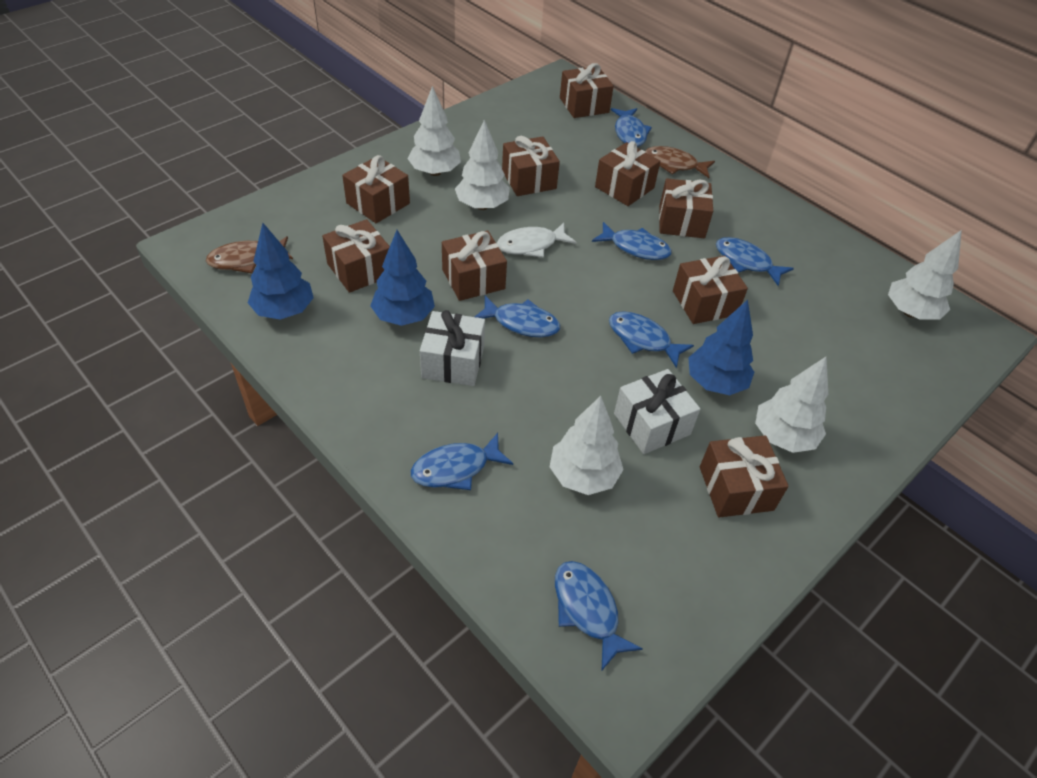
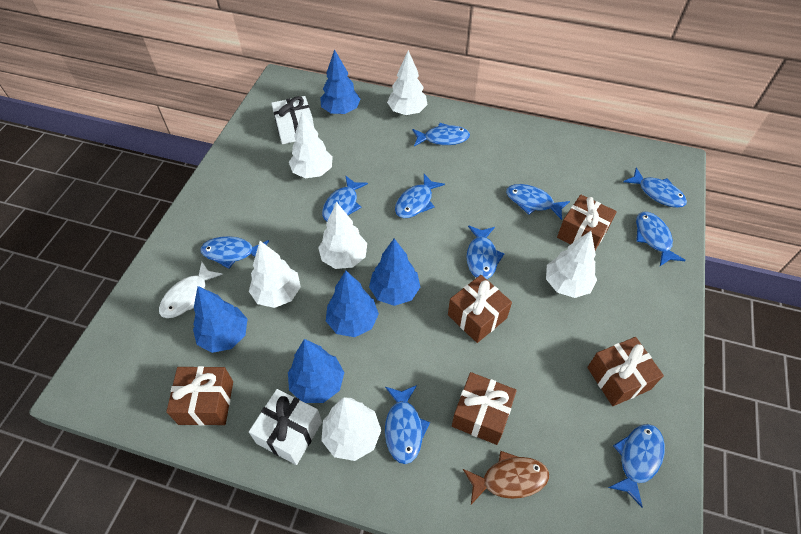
blue fish: [410,433,513,490] [474,296,560,338] [555,561,643,672] [592,222,672,260] [609,311,694,368] [611,108,652,147] [716,237,794,286] = 7 -> [201,236,269,269] [322,175,368,221] [385,385,430,464] [395,174,445,218] [412,123,470,146] [466,226,504,279] [506,184,570,220] [608,424,665,507] [623,168,687,208] [636,212,686,266] = 10
blue tree: [248,223,314,320] [370,230,435,326] [688,300,754,395] = 3 -> [193,286,247,353] [288,339,344,403] [320,49,360,114] [326,271,379,337] [369,239,420,306] = 5
brown fish: [206,236,293,273] [645,146,715,178] = 2 -> [463,451,549,504] = 1
brown gift: [322,219,390,293] [342,155,410,223] [442,231,507,301] [502,136,560,196] [560,63,614,118] [595,141,660,206] [659,178,713,238] [673,256,748,324] [700,435,789,517] = 9 -> [166,366,233,426] [448,275,512,343] [452,372,517,445] [557,195,617,250] [587,337,664,406] = 5
white tree: [408,86,461,176] [455,120,510,210] [550,396,624,495] [755,357,828,453] [888,230,962,320] = 5 -> [249,241,301,308] [289,112,333,178] [318,202,367,269] [321,398,381,461] [387,50,428,115] [546,231,597,298] = 6

